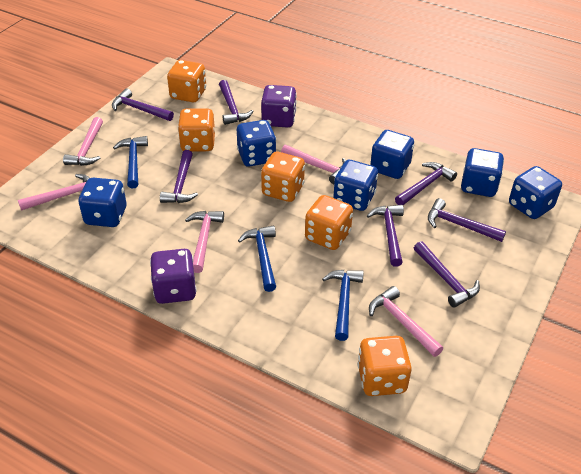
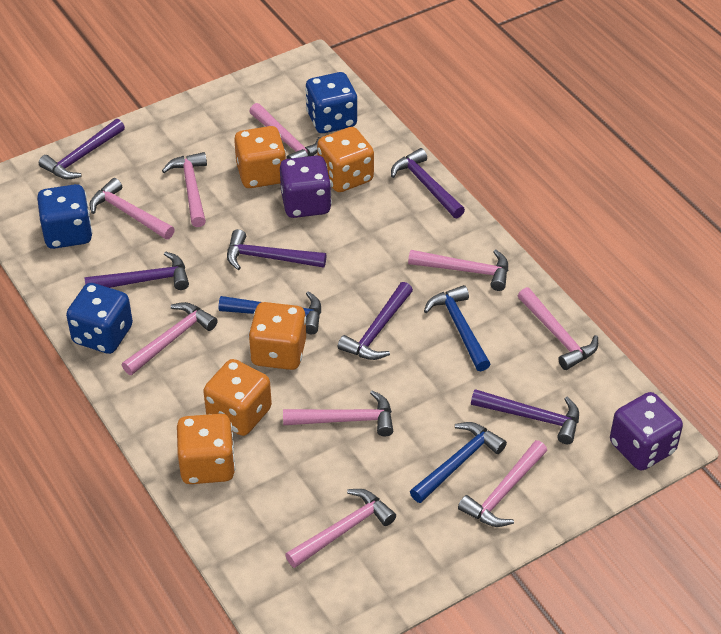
blue dice: [78,178,126,227] [237,120,276,167] [333,160,378,211] [370,130,414,179] [461,148,504,197] [509,166,562,219] = 6 -> [37,184,93,249] [66,283,133,354] [305,72,357,133] = 3
pink hammer: [18,174,89,211] [63,117,103,166] [185,211,224,273] [281,145,346,184] [369,286,443,357] = 5 -> [90,178,175,240] [122,302,218,375] [162,152,207,227] [249,103,321,159] [283,390,393,437] [285,489,396,568] [408,249,508,291] [458,440,547,527] [518,287,598,370] = 9
purple hammer: [112,88,174,121] [160,150,198,203] [219,80,254,125] [367,205,404,267] [395,162,457,205] [414,241,480,308] [428,198,506,242] = 7 -> [39,119,125,179] [84,252,189,290] [227,229,326,270] [338,282,413,360] [391,148,465,218] [471,389,579,444] = 6

